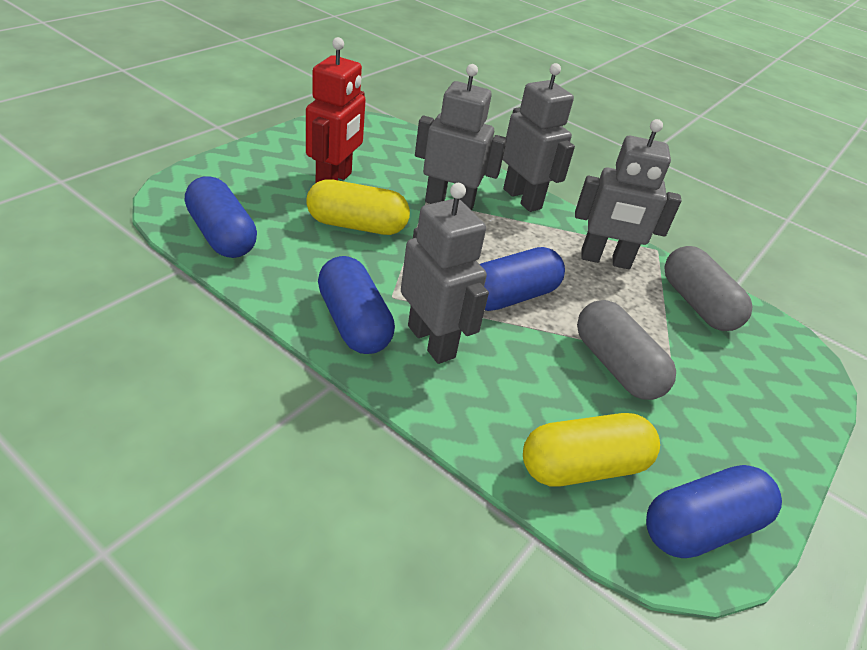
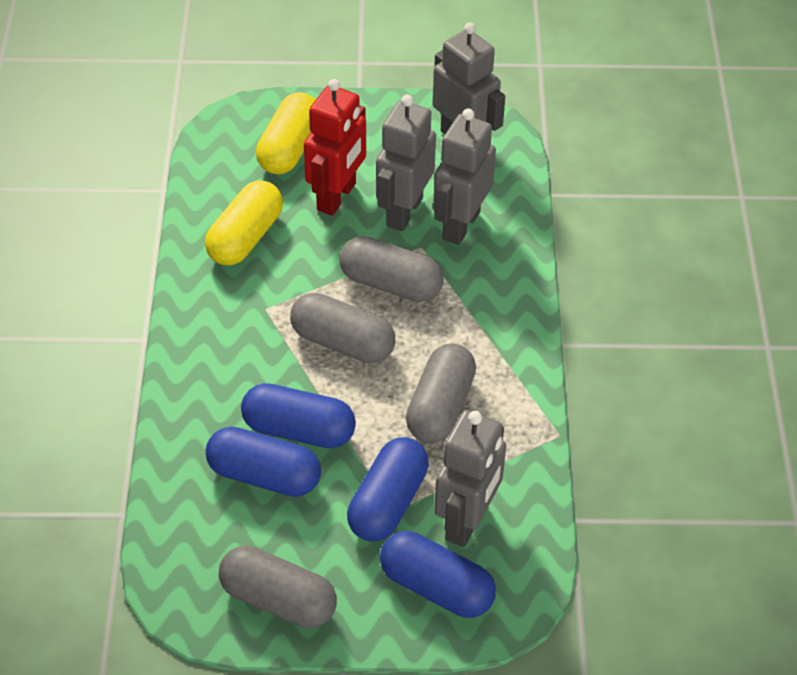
grey capsule: [577,300,676,400] [664,246,752,331] = 2 -> [219,545,337,628] [290,293,395,363] [339,236,444,302] [406,343,476,443] = 4

